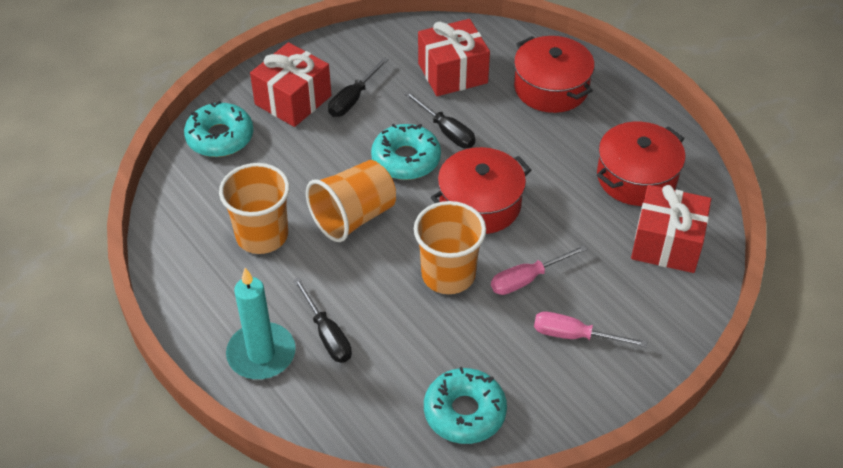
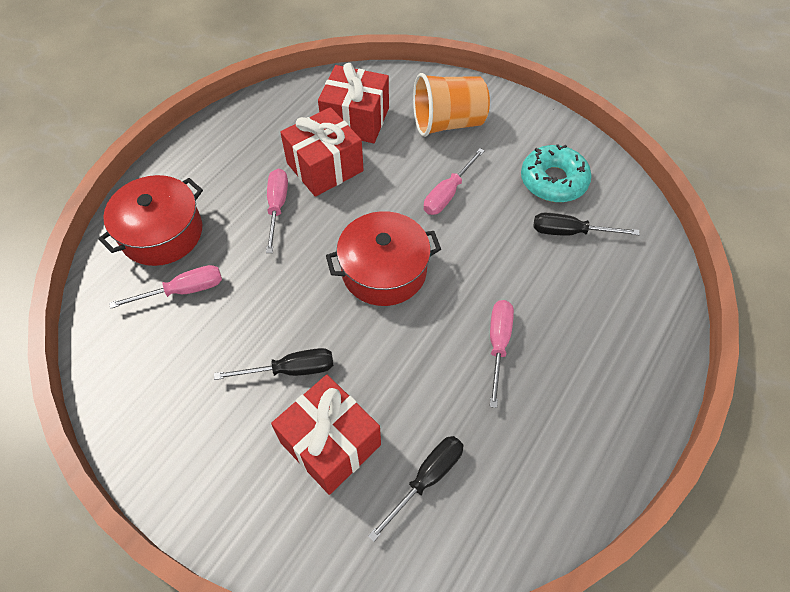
orange cup: [219,163,290,254] [306,160,396,242] [414,201,486,294] = 3 -> [413,73,490,137] = 1
pink screwdriver: [491,245,587,295] [534,311,647,347] = 2 -> [109,265,222,309] [266,168,288,253] [424,148,485,215] [490,300,514,408] = 4
red pot: [431,147,531,234] [514,36,595,113] [597,122,686,206] = 3 -> [98,175,203,266] [326,211,441,306] = 2
turquoise candle: [226,268,296,379] = 1 -> none = 0
turquoise donut: [184,101,254,157] [371,124,441,180] [424,367,507,444] = 3 -> [521,144,591,202] = 1

